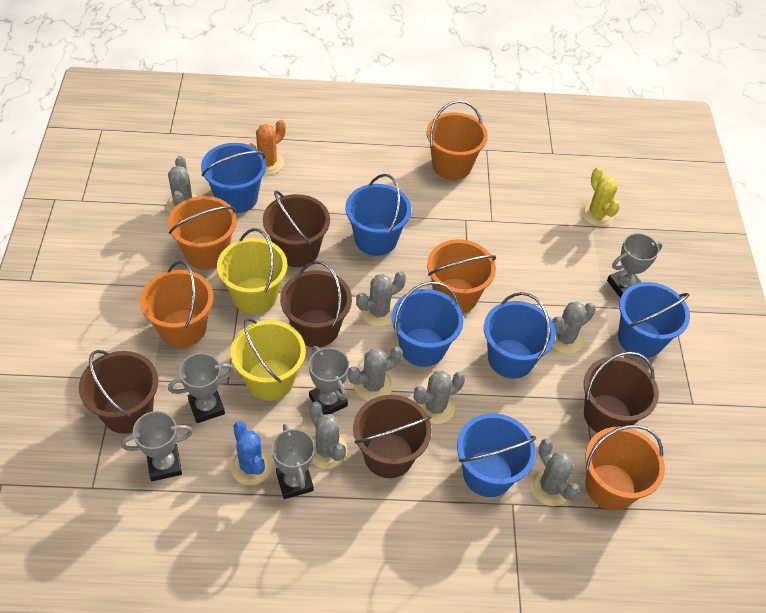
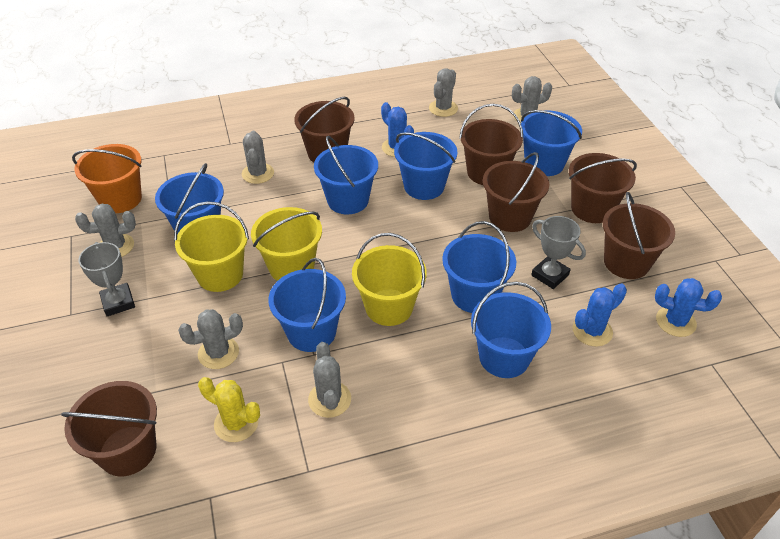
blue bucket: [201,143,266,213] [346,174,411,256] [392,281,464,367] [457,413,536,497] [484,292,556,379] [618,282,690,358] = 6 -> [155,163,224,234] [269,258,346,352] [314,136,378,214] [394,132,457,200] [442,221,516,313] [471,282,551,378] [521,110,582,176] = 7
blue cactus: [230,421,272,485] = 1 -> [381,102,414,157] [573,283,627,347] [655,278,722,337] = 3
brown bucket: [79,350,158,434] [263,191,330,267] [280,261,352,347] [353,395,432,478] [584,351,659,433] = 5 -> [61,381,157,476] [294,97,355,162] [459,104,523,185] [483,152,549,232] [569,153,637,223] [603,192,675,279] = 6
grey cactus: [166,156,197,213] [309,401,348,469] [348,347,403,401] [356,271,406,327] [414,371,465,424] [530,438,580,506] [552,301,596,354] = 7 -> [75,204,136,257] [178,309,243,369] [242,131,274,184] [308,342,351,418] [429,68,458,117] [512,76,552,122] = 6
grey trophy: [121,411,193,481] [168,353,235,423] [272,424,315,499] [309,346,349,415] [607,233,663,298] = 5 -> [78,242,135,316] [531,216,586,289] = 2
orange bucket: [140,261,213,348] [168,196,237,270] [427,100,488,180] [427,240,496,314] [585,425,665,511] = 5 -> [72,144,142,213] = 1
orange cactus: [249,120,286,175] = 1 -> none = 0
yellow bucket: [217,228,287,314] [231,318,306,400] = 2 -> [174,201,249,292] [251,207,322,281] [352,233,427,326] = 3

